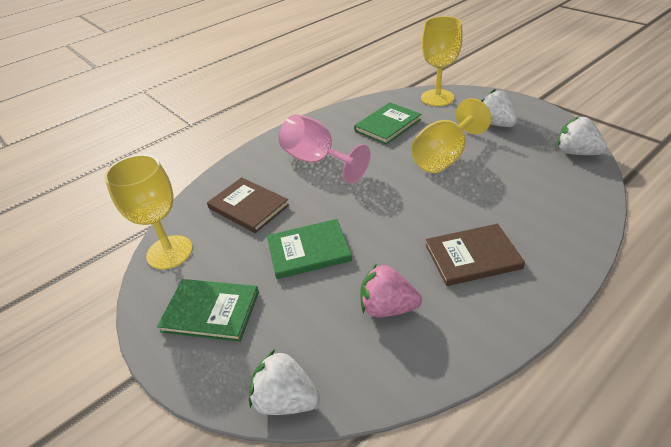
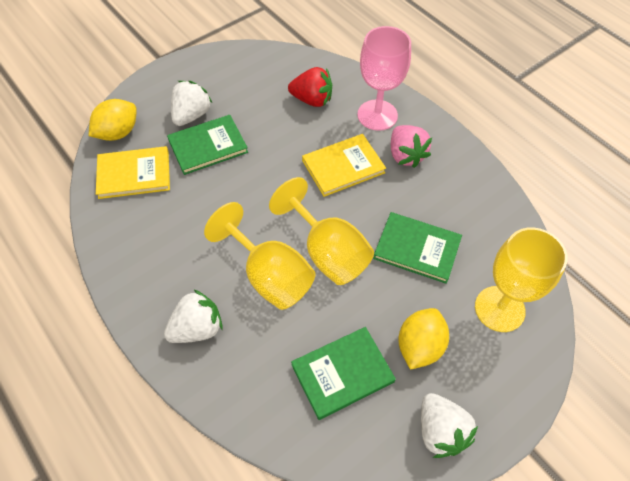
brown book: [207,177,289,233] [426,224,525,286] = 2 -> none = 0
red strawberry: none = 0 -> [288,67,332,107] = 1
yellow book: none = 0 -> [96,146,170,199] [302,134,386,197] = 2
yellow lemon: none = 0 -> [89,99,137,141] [398,308,449,370] = 2

